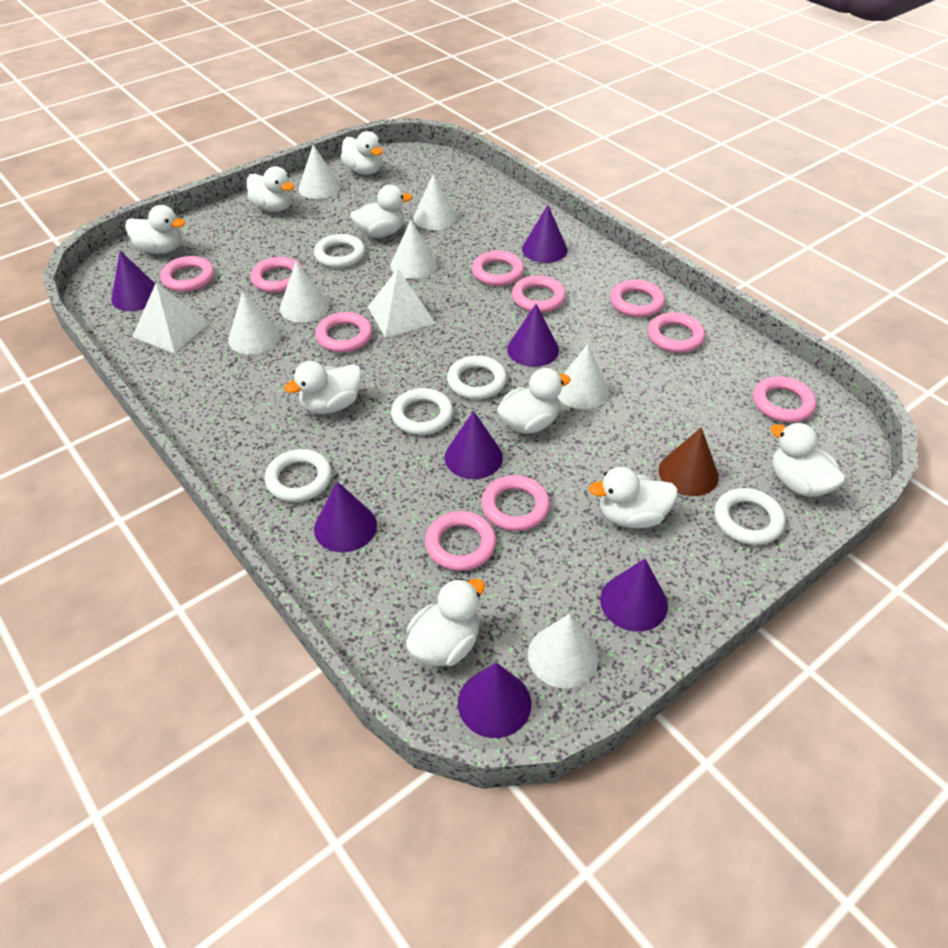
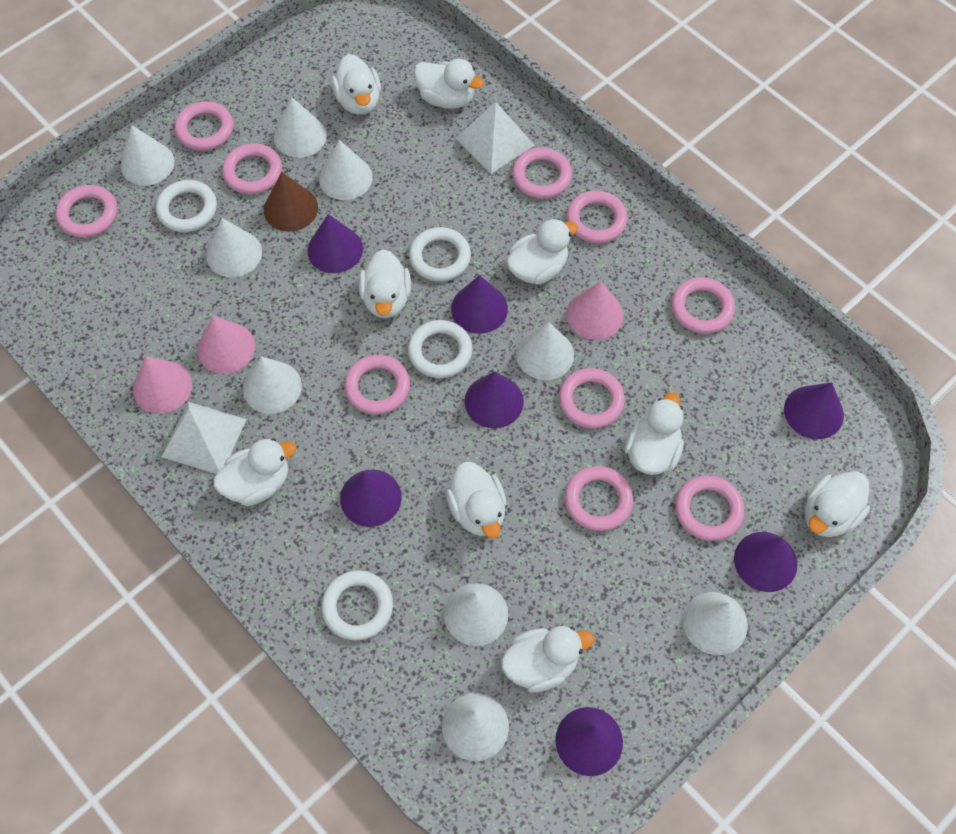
pink cone: none = 0 -> [133,356,192,414] [197,316,255,374] [566,281,623,340] = 3
white cone: [228,292,280,354] [280,261,329,323] [299,145,340,199] [390,220,437,279] [413,174,457,230] [528,614,599,688] [557,344,609,409] = 7 -> [121,126,175,186] [206,218,262,277] [243,356,302,414] [274,97,327,158] [319,140,373,200] [442,693,509,761] [444,583,508,646] [516,322,574,380] [683,592,748,655] = 9
white ring: [265,449,332,502] [314,234,365,268] [391,388,453,435] [447,355,507,400] [714,488,785,545] = 5 -> [156,180,217,232] [321,570,393,640] [408,320,473,378] [409,227,471,282] = 4

